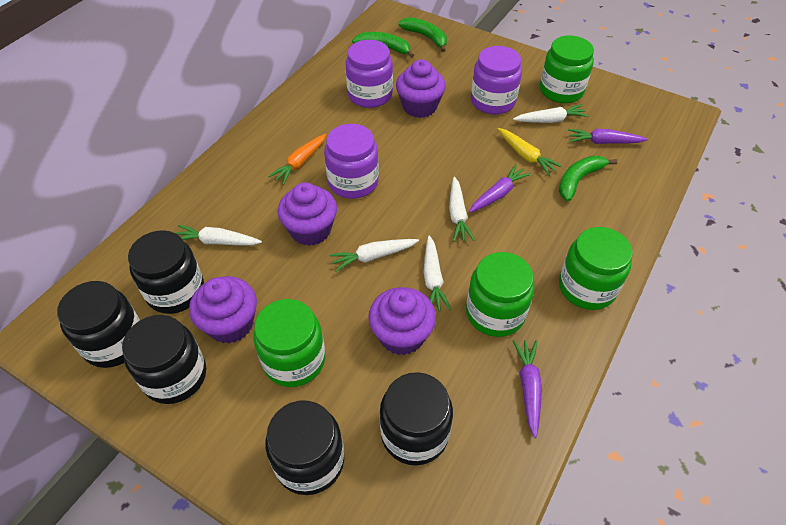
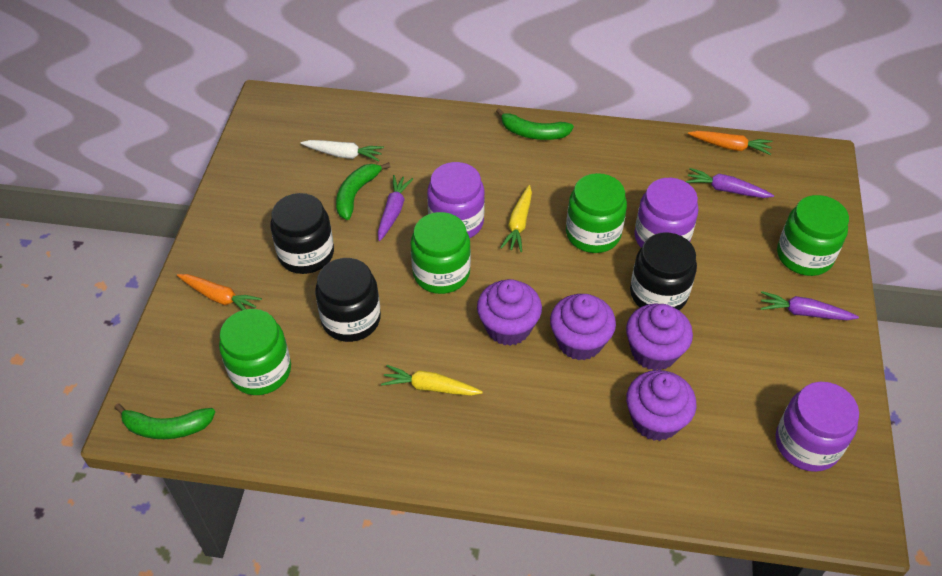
black jar: [57,281,140,368] [122,315,206,404] [128,230,204,314] [265,401,344,495] [380,372,453,466] = 5 -> [270,193,334,274] [315,258,381,342] [630,232,697,310] = 3
orange carrot: [268,134,327,185] = 1 -> [177,274,262,310] [688,131,772,155] = 2
white carrot: [175,225,262,245] [329,239,419,272] [423,236,451,311] [449,177,475,242] [513,104,589,123] = 5 -> [301,140,384,161] = 1
yellow carrot: [498,128,562,176] = 1 -> [381,365,483,396] [500,185,532,252] = 2

